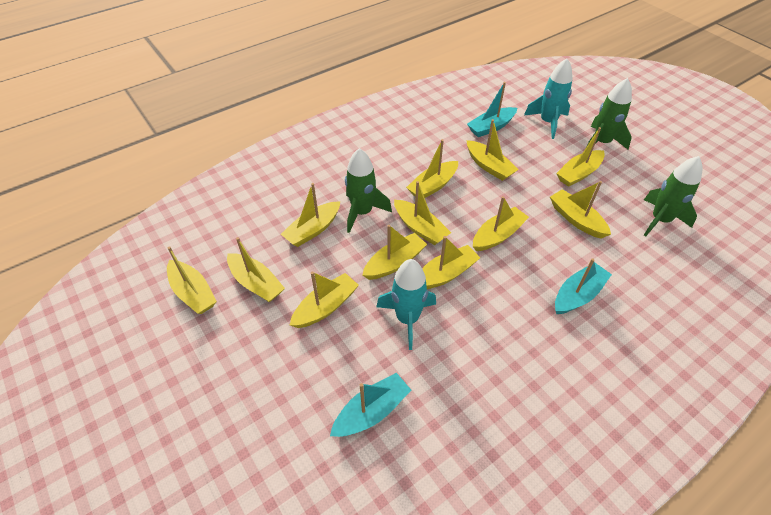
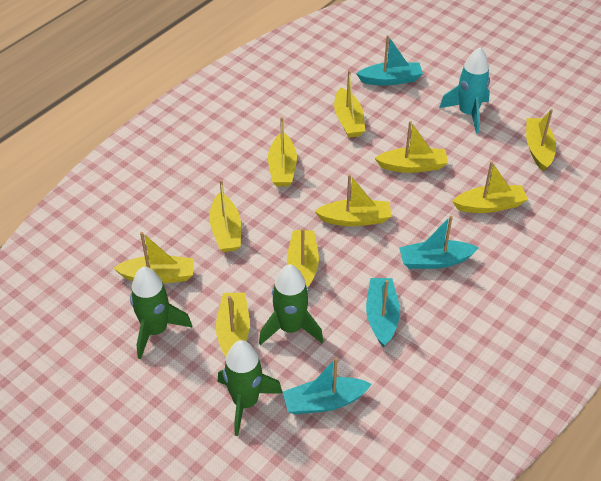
turquoise boat: [330,373,411,437] [467,82,517,137] [555,258,612,314] = 3 -> [283,358,372,415] [356,35,423,86] [366,278,400,347] [399,215,478,269] = 4
turquoise rocket: [376,259,436,350] [524,58,573,139] = 2 -> [439,47,490,134] = 1
yellow boat: [167,246,217,314] [227,237,285,302] [281,183,340,247] [290,271,359,328] [362,225,427,280] [394,181,451,245] [406,139,458,198] [422,236,480,289] [467,119,519,181] [473,196,529,251] [550,181,611,238] [556,127,605,187] = 12 -> [113,232,194,284] [209,180,241,252] [216,293,250,356] [268,117,297,186] [287,228,319,287] [314,174,391,226] [334,70,365,138] [375,121,448,173] [452,161,528,213] [526,109,556,172] = 10

